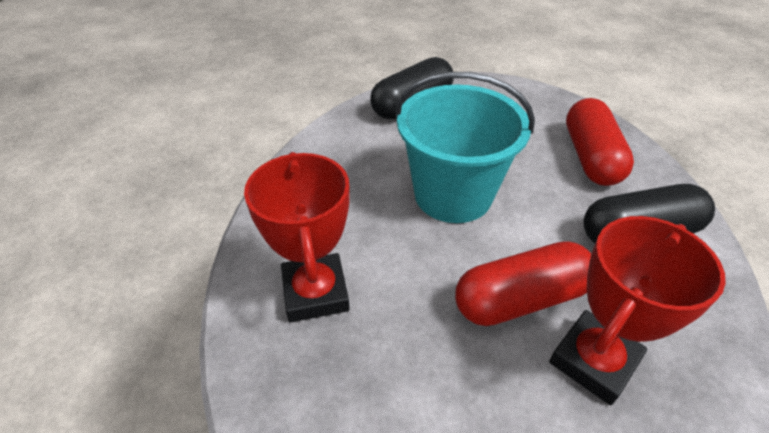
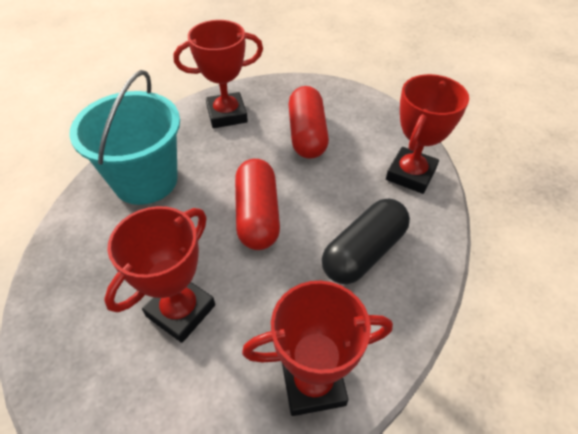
black capsule: [370,57,454,119] [583,184,715,243] = 2 -> [322,198,410,284] = 1
red trophy: [244,152,350,322] [549,216,726,405] = 2 -> [104,206,215,343] [173,20,263,128] [242,281,393,416] [386,74,469,194] = 4

